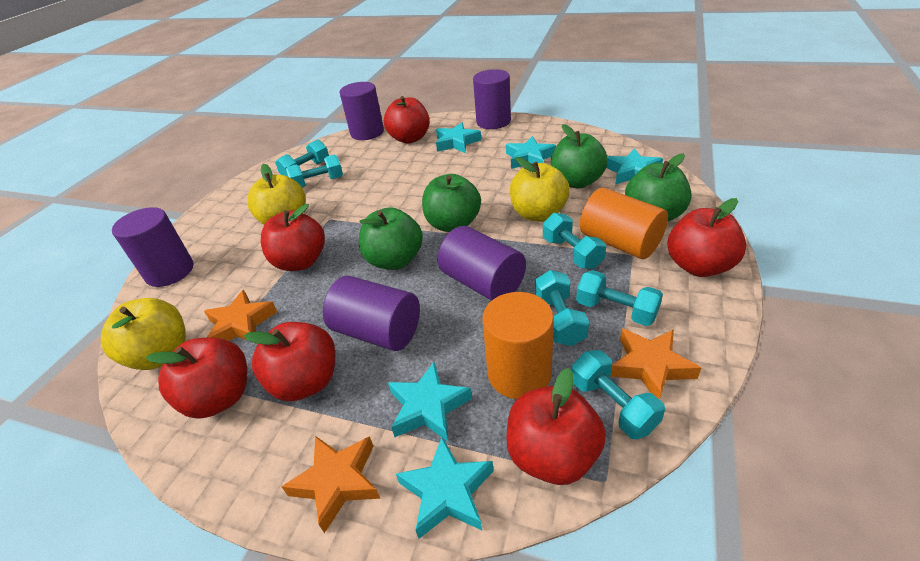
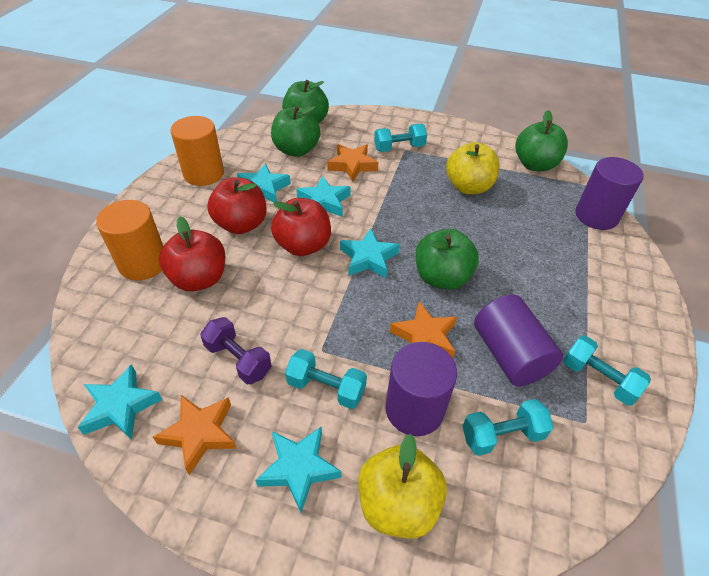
purple cylinder: [112,207,193,287] [323,276,420,351] [340,82,384,140] [438,226,526,301] [473,69,511,129] = 5 -> [385,342,457,436] [474,294,563,386] [575,157,643,230] = 3
purple dumbbell: none = 0 -> [200,317,272,384] = 1
red apple: [146,338,247,418] [244,322,335,401] [261,204,325,271] [384,96,429,143] [507,368,606,485] [668,198,746,277] = 6 -> [159,216,225,291] [207,178,267,234] [271,198,331,256] = 3
turquoise dumbbell: [275,139,329,176] [286,155,343,187] [535,270,589,346] [543,213,606,269] [571,350,665,439] [576,270,663,326] = 6 -> [285,349,367,409] [374,124,427,152] [463,399,554,456] [563,335,651,405] = 4
yellow apple: [101,298,186,370] [247,164,305,225] [510,157,570,222] = 3 -> [358,434,447,538] [446,142,500,194] = 2

